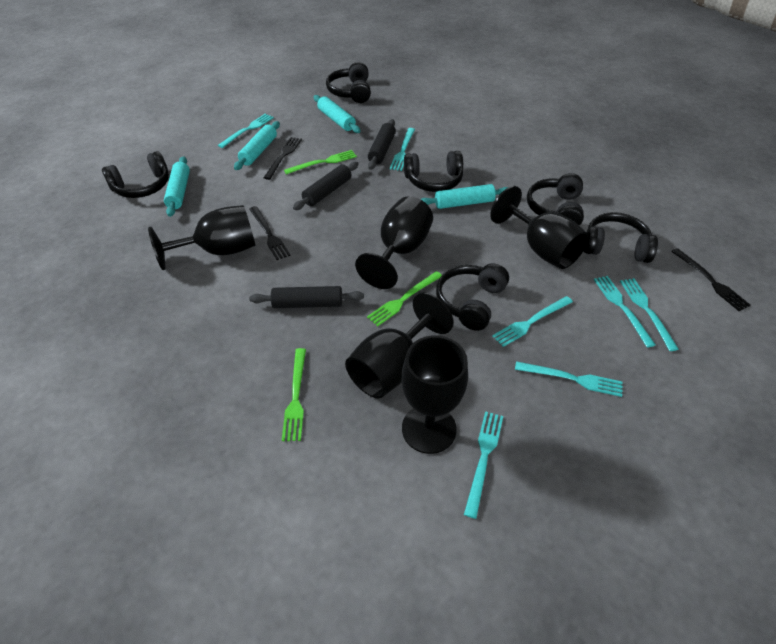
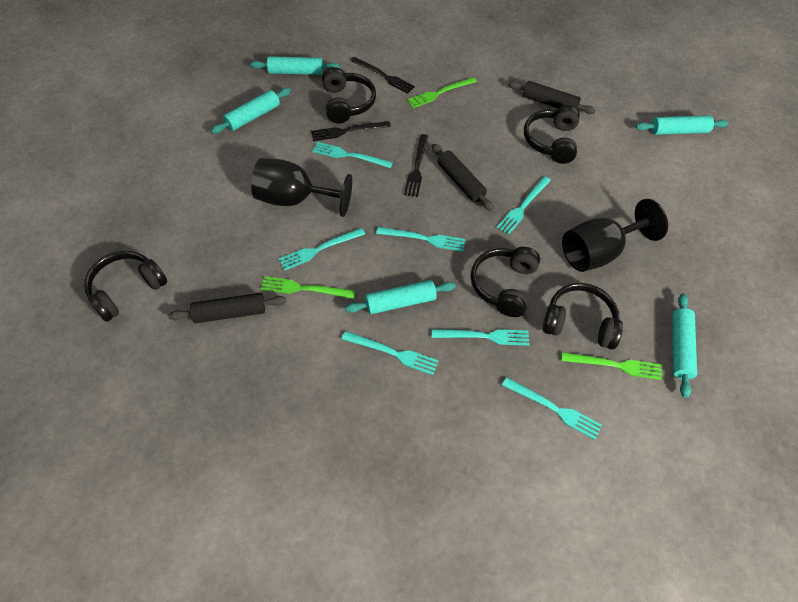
black goblet: [148,205,255,270] [345,292,454,399] [355,196,433,289] [402,335,468,454] [490,186,589,269] = 5 -> [251,158,352,217] [562,199,668,272] = 2
black headphones: [102,151,169,198] [326,62,371,103] [404,151,463,192] [436,263,509,331] [527,173,584,226] [584,212,658,263] = 6 -> [84,251,167,322] [322,67,376,123] [471,247,540,317] [524,105,580,164] [543,283,623,350] = 5
turquoise rolling pin: [164,156,190,217] [234,121,280,170] [314,95,361,133] [421,184,508,209] = 4 -> [211,88,291,134] [250,56,340,75] [345,280,456,314] [636,115,729,135] [672,293,697,398] = 5

